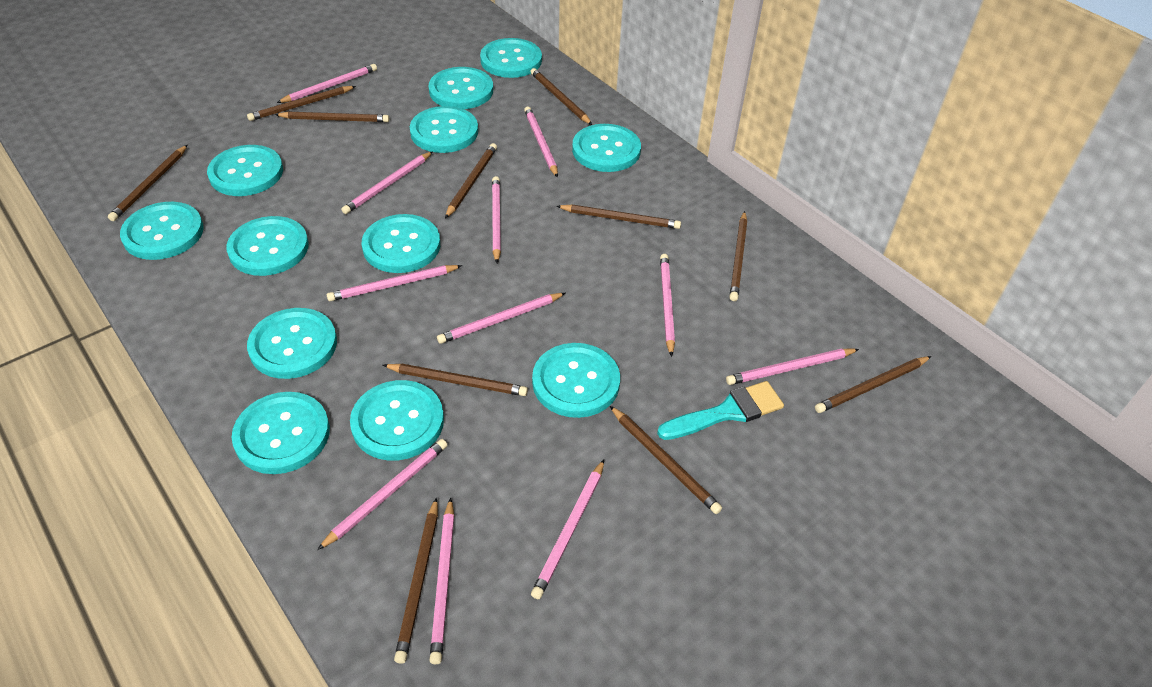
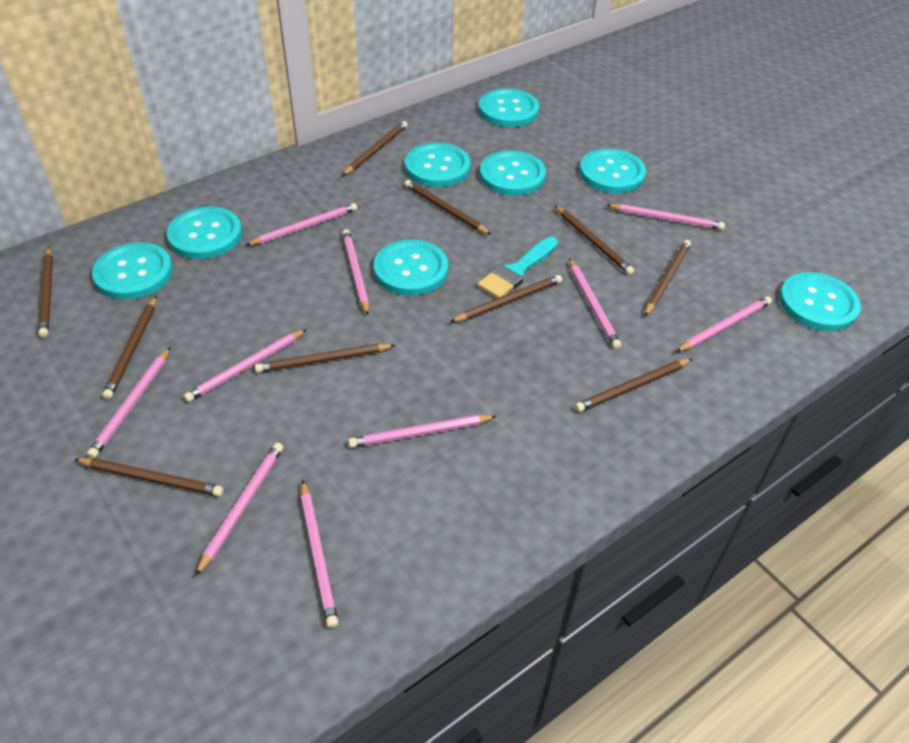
brown pencil: [108,145,187,221] [247,86,356,121] [275,111,389,122] [383,363,528,396] [394,497,438,664] [445,143,497,219] [530,68,592,125] [556,205,681,229] [610,406,722,514] [730,211,747,301] [815,356,932,413] = 11 -> [39,247,53,337] [74,458,223,497] [102,296,156,399] [255,344,396,373] [342,121,408,176] [405,180,491,235] [450,275,562,322] [554,205,634,275] [575,359,692,412] [645,240,691,316] = 10
pink pencil: [277,64,377,103] [317,439,447,550] [327,265,462,301] [341,151,433,214] [429,498,454,664] [437,293,565,344] [492,176,501,263] [524,106,558,178] [531,459,604,599] [660,254,675,357] [726,348,859,385] = 11 -> [87,347,171,458] [184,329,307,402] [195,443,283,576] [246,203,357,245] [301,480,338,628] [342,229,369,315] [348,415,497,448] [569,258,621,349] [606,204,725,230] [676,296,772,352] = 10
turquoise button: [120,202,204,260] [207,145,283,196] [226,216,309,276] [231,392,330,474] [247,308,337,379] [350,380,444,461] [361,214,440,273] [410,106,478,153] [428,67,493,109] [480,38,542,78] [532,343,620,418] [572,124,641,172] = 12 -> [92,242,173,300] [167,207,242,259] [374,240,448,296] [405,143,470,187] [479,88,539,127] [480,150,546,196] [579,148,646,193] [779,272,861,331] = 8

